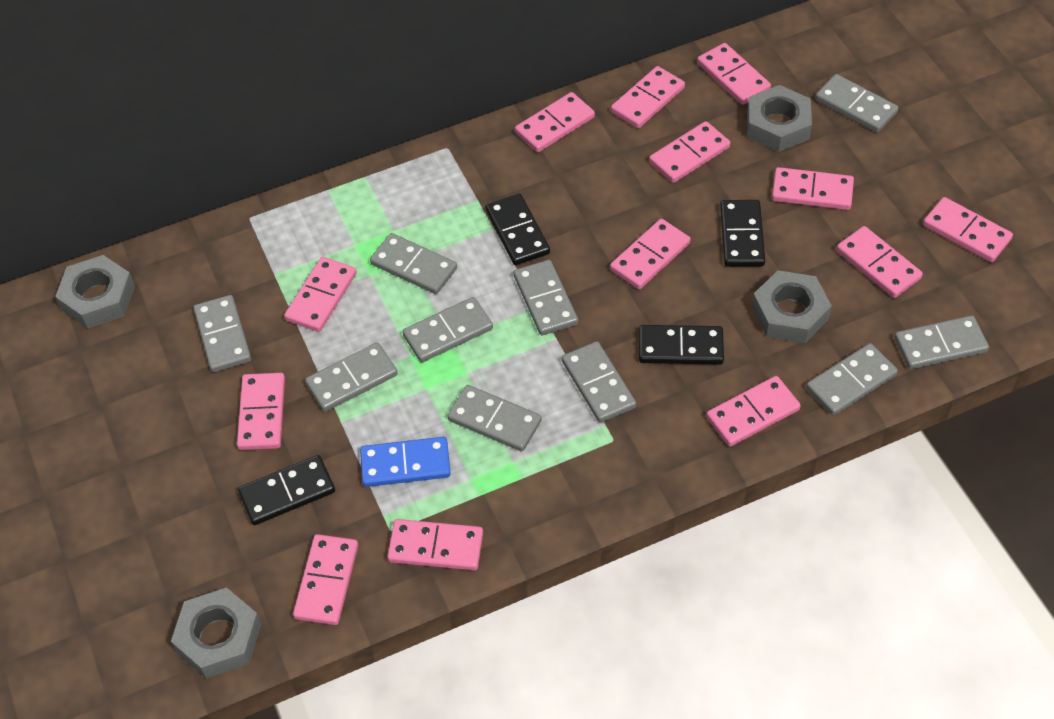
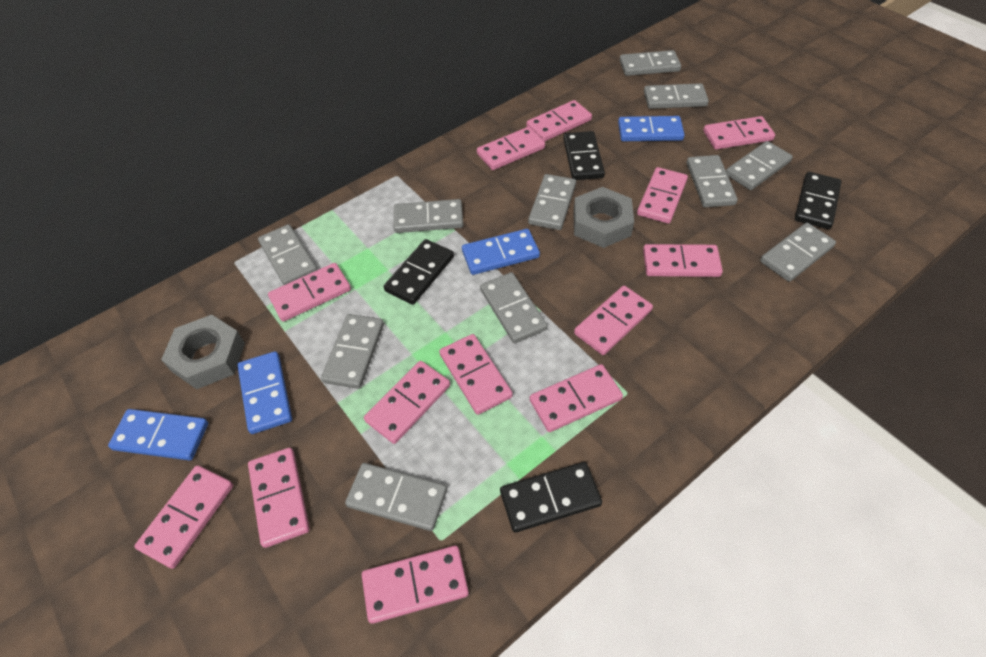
blue domino: [360,437,451,487] = 1 -> [108,409,208,461] [237,351,292,434] [462,229,540,275] [618,116,685,141] = 4
grey domino: [193,295,251,372] [305,343,398,412] [370,233,457,294] [402,297,493,362] [448,385,542,452] [514,260,578,335] [562,341,636,423] [806,343,898,416] [815,74,898,133] [894,315,989,369] = 10 -> [258,224,317,285] [321,314,384,389] [345,463,447,531] [394,199,463,233] [480,272,547,343] [528,174,576,230] [620,50,681,76] [644,83,709,109] [687,155,738,207] [726,141,793,190] [760,223,836,282] = 11
grey nut: [55,255,135,329] [171,588,261,679] [747,85,812,152] [752,270,832,343] = 4 -> [161,315,245,389] [573,187,634,248] = 2

